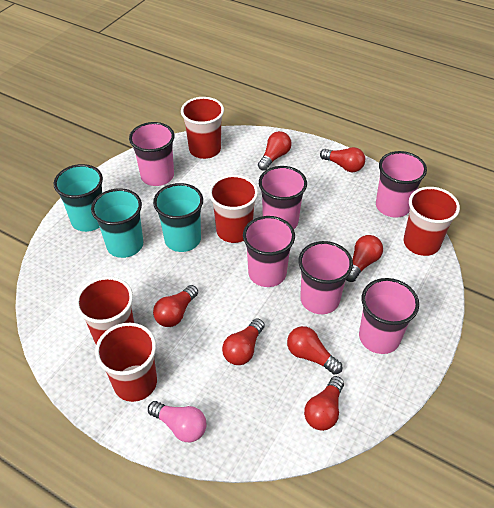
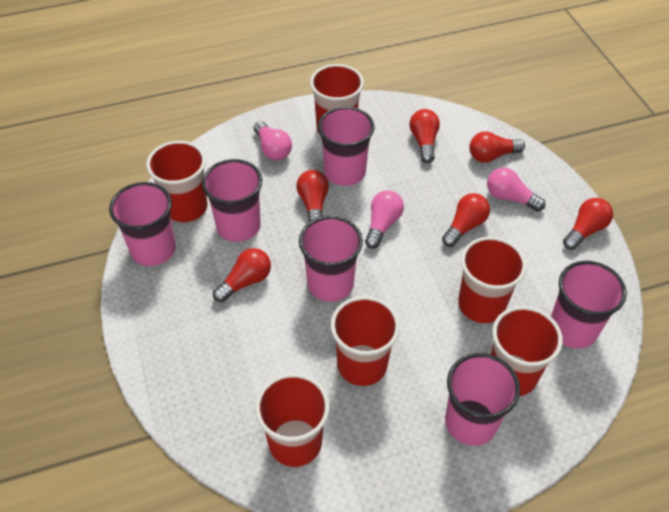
pink light bulb: [148,401,207,442] = 1 -> [254,121,292,160] [365,190,404,249] [487,167,546,212] = 3
red cup: [75,276,134,344] [95,323,157,402] [181,97,224,159] [209,175,258,243] [404,187,460,256] = 5 -> [146,141,208,222] [255,373,330,467] [310,64,364,134] [331,296,400,386] [458,237,526,323] [491,306,563,396] = 6
red light bulb: [153,285,198,327] [222,318,264,365] [258,131,292,171] [287,326,342,375] [304,376,344,431] [320,147,365,172] [346,235,383,282] = 7 -> [213,248,271,302] [296,170,329,222] [410,109,440,163] [442,193,490,247] [469,131,525,163] [563,198,613,250] = 6
turquoise cup: [54,164,103,232] [91,188,143,258] [153,183,203,252] = 3 -> none = 0

